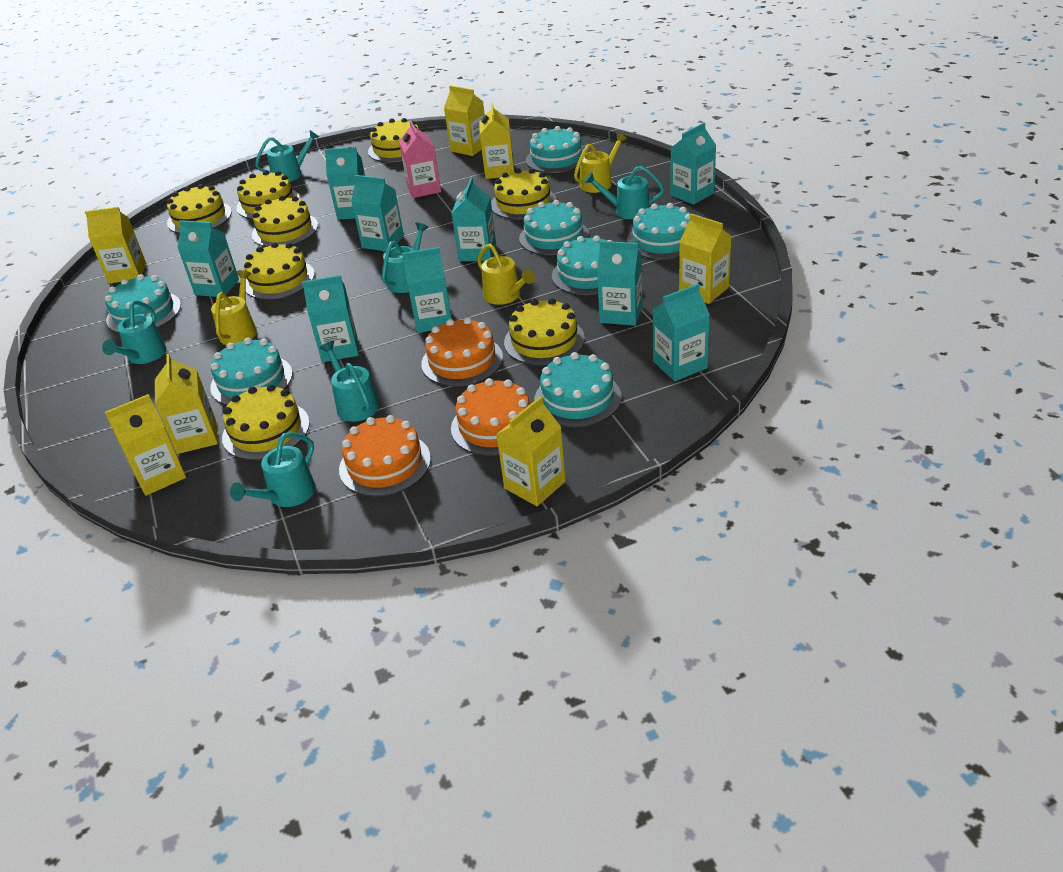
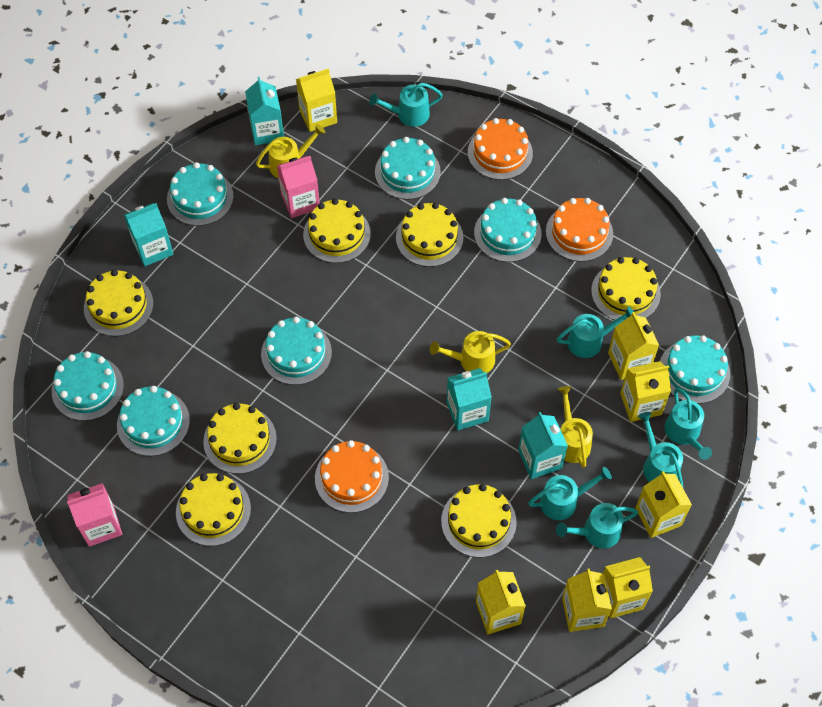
pink carton: [399,121,441,198] = 1 -> [67,483,122,547] [277,156,320,218] = 2
turquoise carton: [177,220,239,297] [302,275,359,362] [325,147,365,220] [351,175,404,251] [402,247,452,333] [452,178,496,261] [597,241,642,326] [653,284,710,381] [670,122,716,205] = 9 -> [124,203,173,266] [245,77,284,145] [447,368,492,430] [518,412,568,479] = 4
yellow cake: [167,184,232,234] [222,384,310,460] [236,170,300,219] [244,242,315,300] [252,196,318,247] [368,118,419,162] [491,168,556,220] [504,298,585,365] = 8 -> [84,270,153,337] [176,473,251,546] [203,403,277,474] [303,198,371,263] [396,202,463,267] [441,484,517,557] [591,257,661,320] = 7

